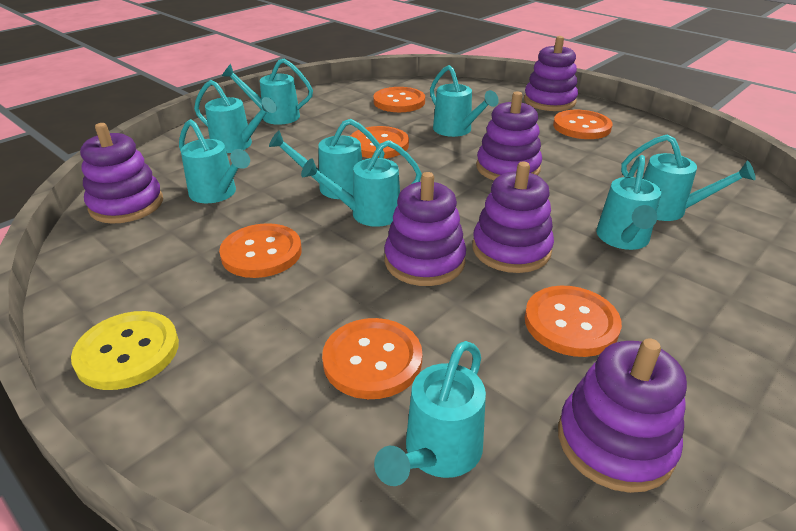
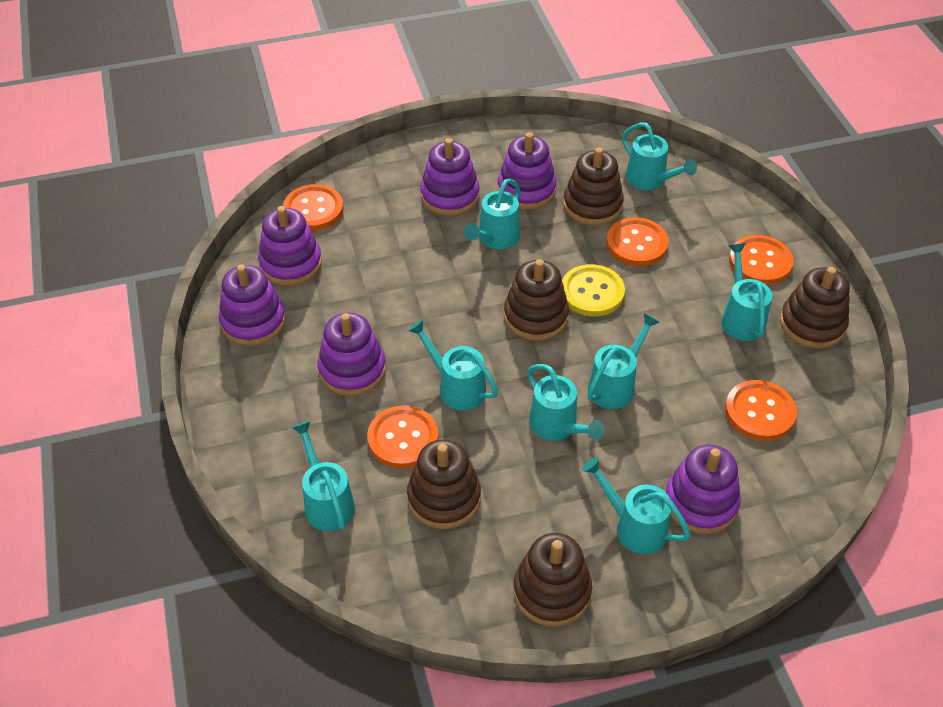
brown stacking toy: none = 0 -> [407,440,481,529] [504,259,569,341] [513,533,592,627] [563,147,624,226] [780,267,850,349] = 5
orange button: [219,223,302,278] [322,318,422,399] [351,126,409,159] [373,87,425,112] [525,286,622,357] [553,110,613,139] = 6 -> [283,184,344,231] [367,405,439,468] [606,217,669,266] [725,380,797,441] [729,235,794,285] = 5
turquoise watering can: [179,119,250,203] [194,80,277,153] [222,59,313,125] [269,119,385,199] [301,140,422,227] [374,341,486,486] [430,65,499,137] [596,155,661,250] [621,135,756,221] = 9 -> [291,421,355,531] [408,320,498,411] [464,179,520,249] [527,364,605,441] [582,457,691,554] [587,313,659,409] [622,123,697,190] [721,243,772,341] = 8

